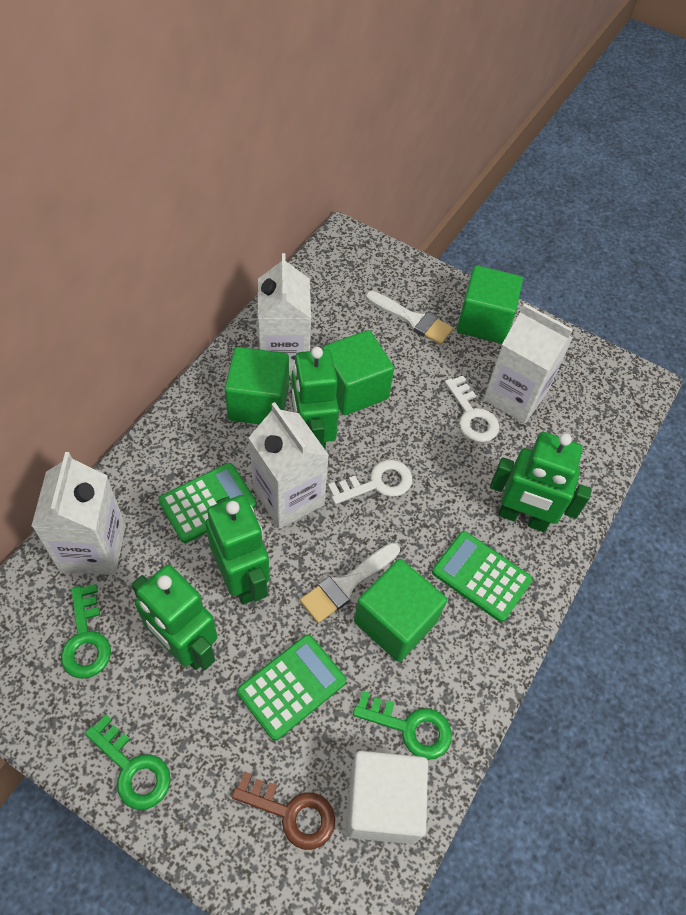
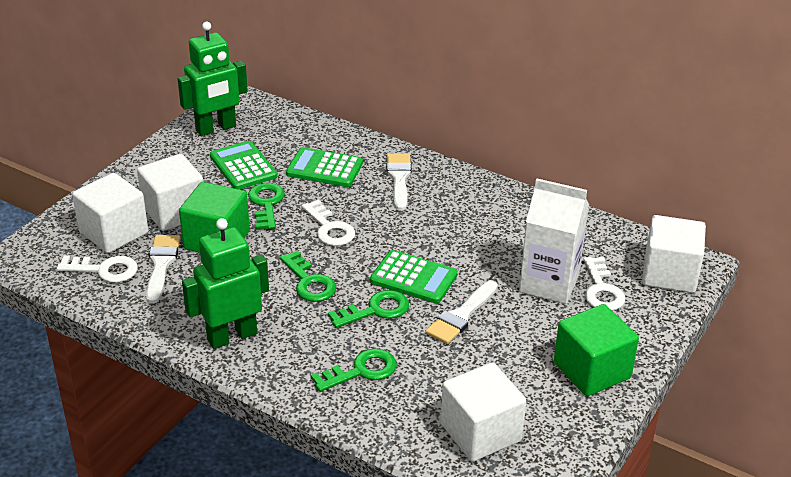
brown key: [232,771,335,850] = 1 -> none = 0
green cube: [225,347,289,424] [322,330,394,415] [354,559,447,662] [457,265,523,344] = 4 -> [179,182,250,253] [554,304,639,396] = 2
green key: [61,584,111,679] [85,715,171,810] [353,691,452,760] = 3 -> [248,183,285,229] [280,250,336,302] [311,348,397,392] [328,290,409,328] = 4
green robot: [131,565,217,670] [205,495,270,605] [292,347,339,450] [490,432,592,532] = 4 -> [178,22,248,136] [182,218,269,349] = 2
white brush: [300,543,400,623] [366,291,453,345] = 2 -> [146,235,181,304] [387,153,412,211] [426,280,498,344] = 3
white carton: [31,452,126,575] [249,402,329,529] [258,253,311,376] [483,303,573,424] = 4 -> [519,178,589,304] = 1
white cube: [346,751,428,844] = 1 -> [72,173,148,253] [137,154,203,231] [441,363,526,462] [642,215,706,293] = 4
white key: [328,460,412,505] [445,376,499,442] = 2 -> [57,255,138,283] [302,199,355,246] [584,257,625,311] = 3

